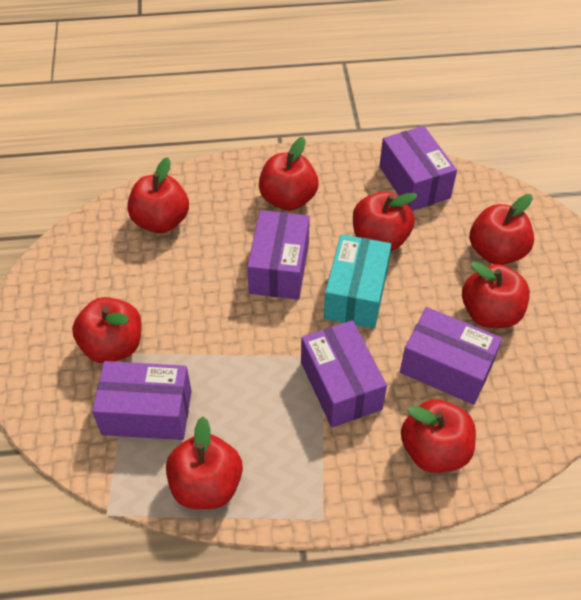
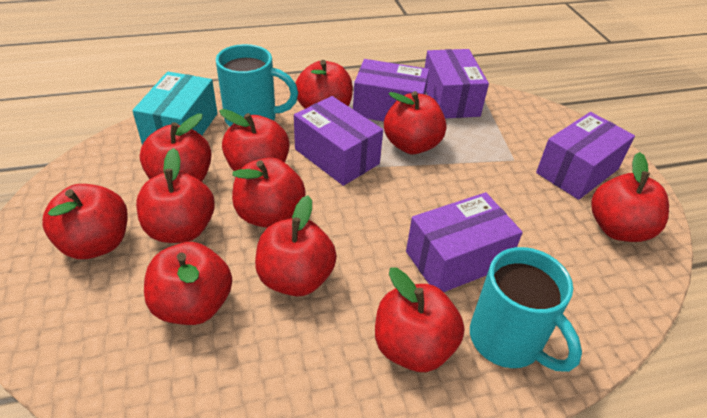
red apple: [72,297,142,363] [127,157,189,233] [166,417,243,509] [259,137,319,211] [353,191,418,251] [401,399,476,473] [462,261,530,328] [470,194,534,265] = 8 -> [42,184,128,259] [136,148,215,243] [140,114,211,182] [144,242,232,325] [219,109,289,171] [232,158,306,228] [255,195,337,297] [296,60,353,109] [375,267,465,372] [384,91,447,154] [591,152,669,242] = 11
turquoise mug: none = 0 -> [216,44,298,127] [470,247,582,372] = 2

